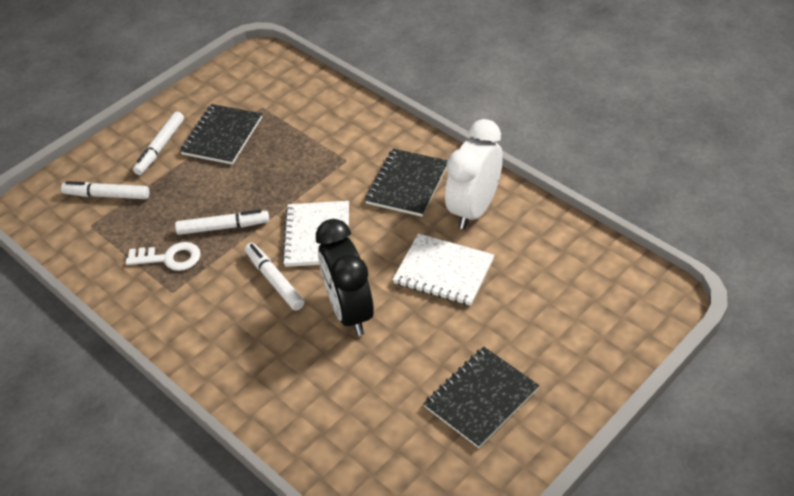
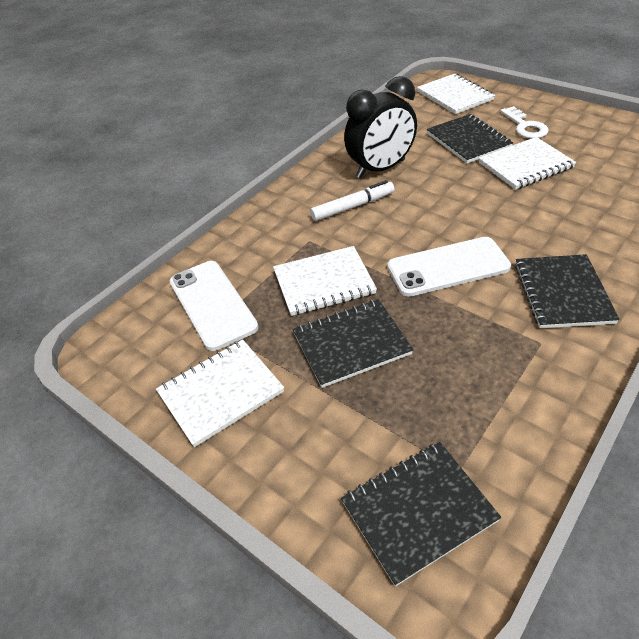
black notebook: [180,104,262,165] [365,149,447,217] [423,347,539,448] = 3 -> [293,299,413,388] [341,442,501,587] [427,114,513,163] [515,254,620,328] = 4
white clock: [445,119,503,229] = 1 -> none = 0
white marker: [61,181,150,199] [133,112,184,175] [175,210,269,235] [245,243,305,311] = 4 -> [310,180,395,221] = 1
white notebook: [282,201,349,267] [393,234,494,306] = 2 -> [156,339,284,447] [273,246,377,316] [417,74,495,114] [479,137,576,190] = 4
white phone: none = 0 -> [170,261,258,351] [387,237,511,297] = 2

